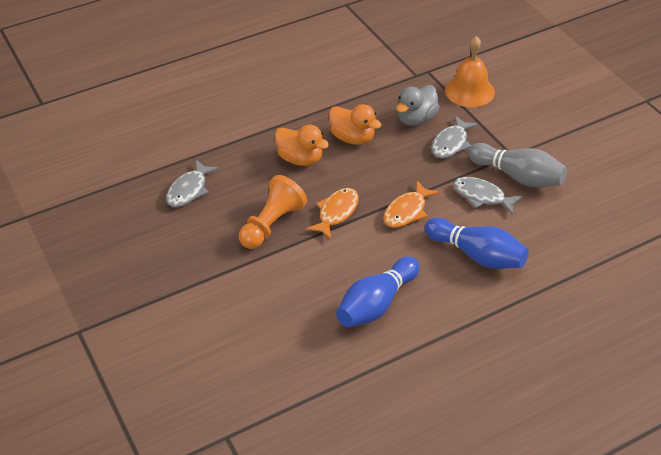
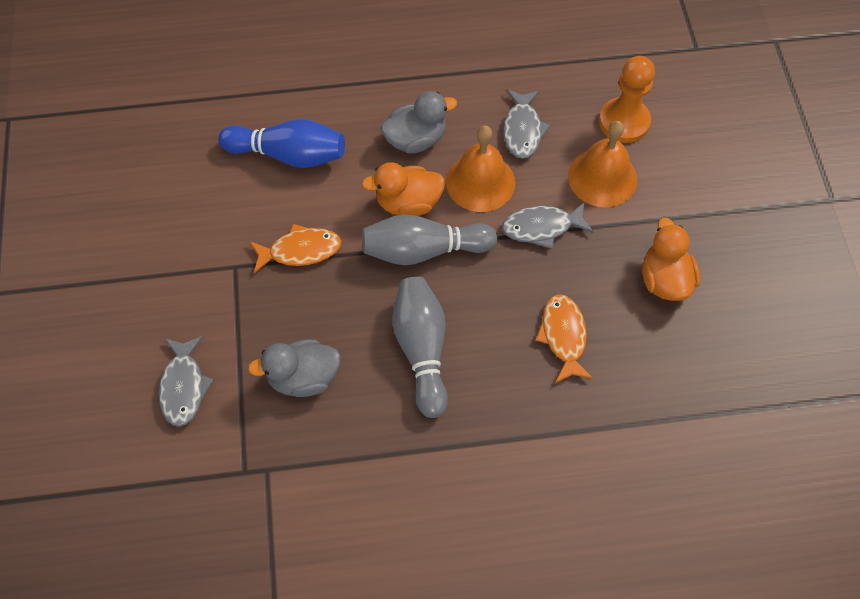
blue bowling pin: [336,257,419,327] [425,218,528,269] = 2 -> [218,119,345,168] = 1
grey bowling pin: [468,143,567,187] = 1 -> [362,214,497,265] [393,277,448,418] = 2
grey duck: [396,85,440,126] = 1 -> [248,339,341,397] [381,91,457,153] = 2
orange bell: [445,36,495,107] = 1 -> [446,125,515,212] [568,121,637,207] = 2

